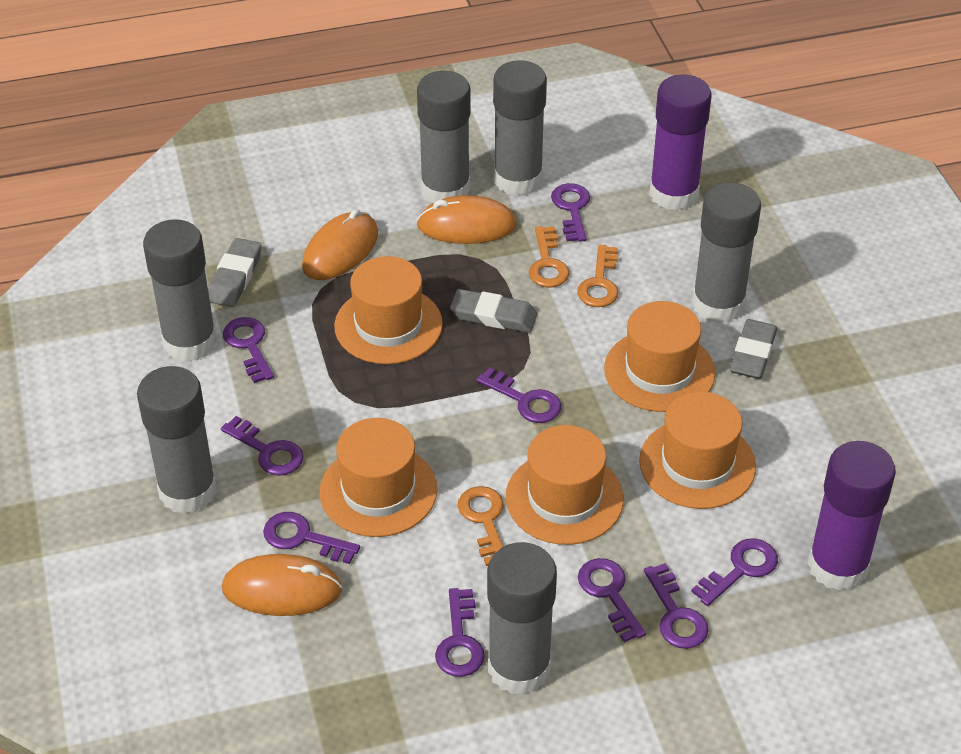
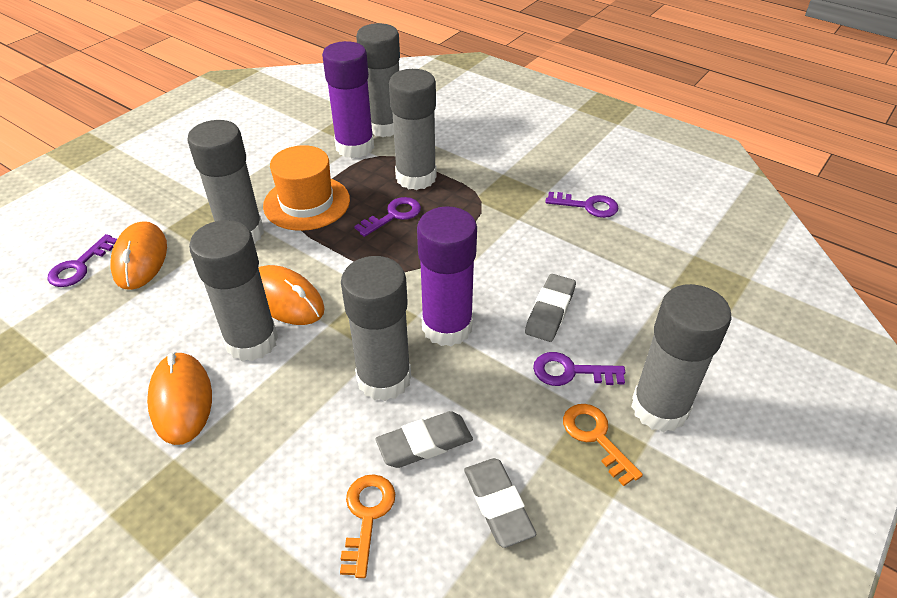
orange hat: [319,418,438,537] [334,256,443,364] [506,425,624,545] [604,301,715,412] [639,392,756,509] = 5 -> [263,145,350,231] = 1
orange key: [458,486,504,566] [529,226,569,287] [577,245,618,307] = 3 -> [340,474,395,578] [563,404,643,486] = 2
purple key: [221,416,303,475] [223,317,274,383] [263,512,360,564] [435,588,485,677] [476,367,561,423] [551,183,590,242] [578,558,646,642] [644,563,709,649] [691,538,778,606] = 9 -> [47,234,117,287] [354,197,421,237] [533,352,625,386] [545,192,618,218] = 4

